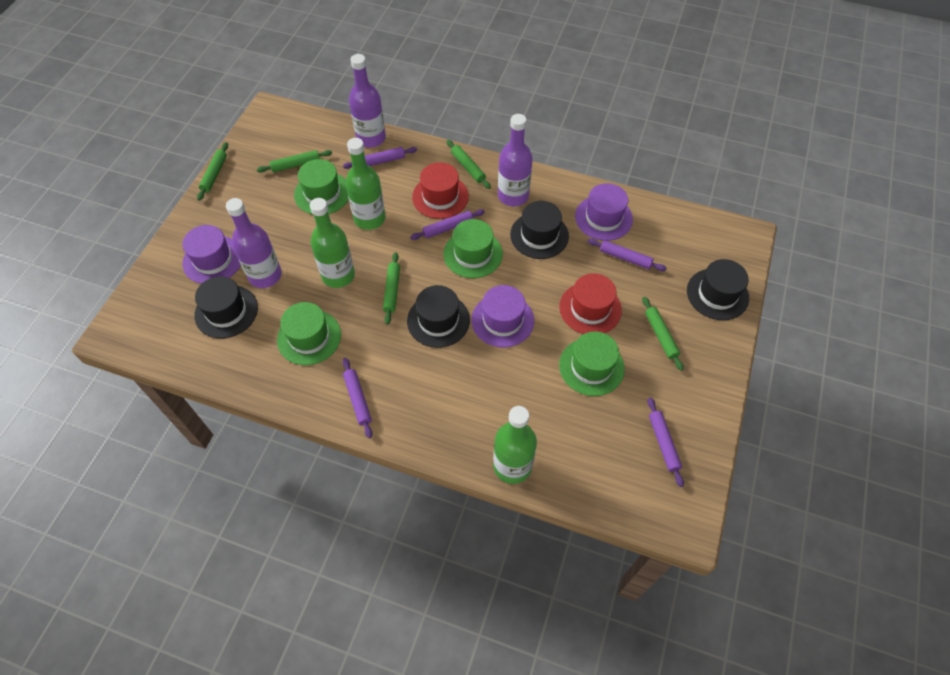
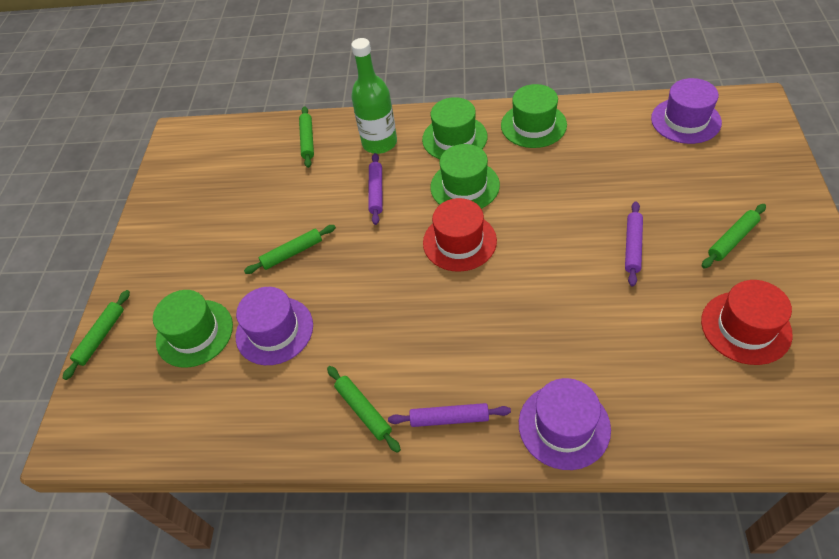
black hat: [194,276,258,338] [407,285,470,348] [510,201,569,259] [687,259,749,320] = 4 -> none = 0
green bottle: [310,198,355,288] [346,138,386,230] [493,406,537,484] = 3 -> [351,38,397,154] = 1
purple bottle: [226,198,282,288] [349,54,386,148] [498,114,533,206] = 3 -> none = 0
purple rolling pin: [342,358,373,438] [343,147,417,169] [410,209,485,240] [587,239,667,271] [647,397,684,487] = 5 -> [368,153,383,225] [388,403,511,427] [625,201,643,286] = 3

